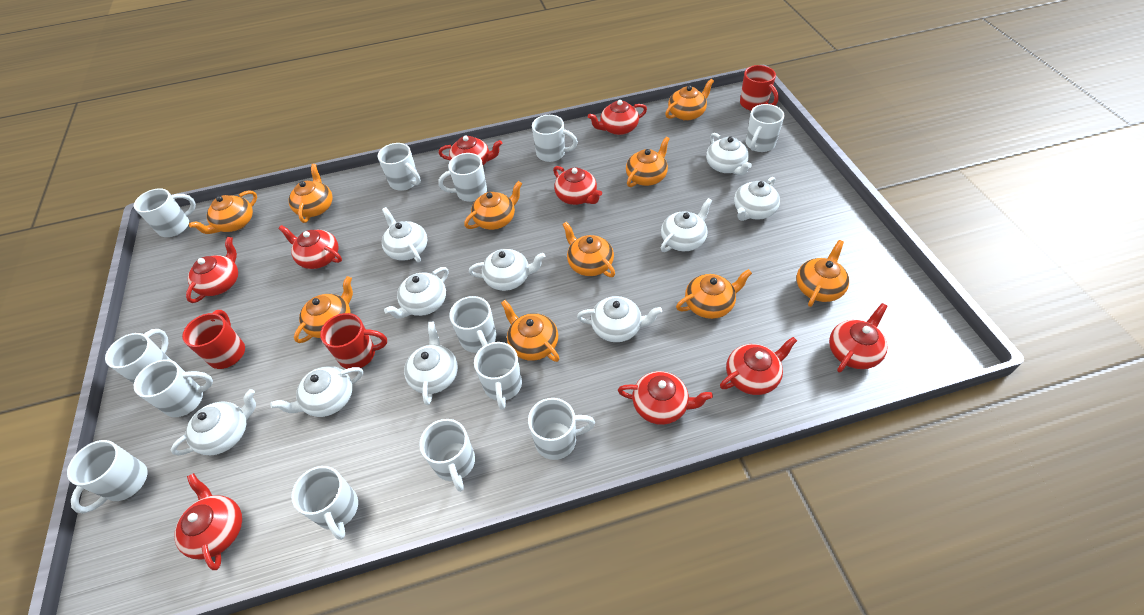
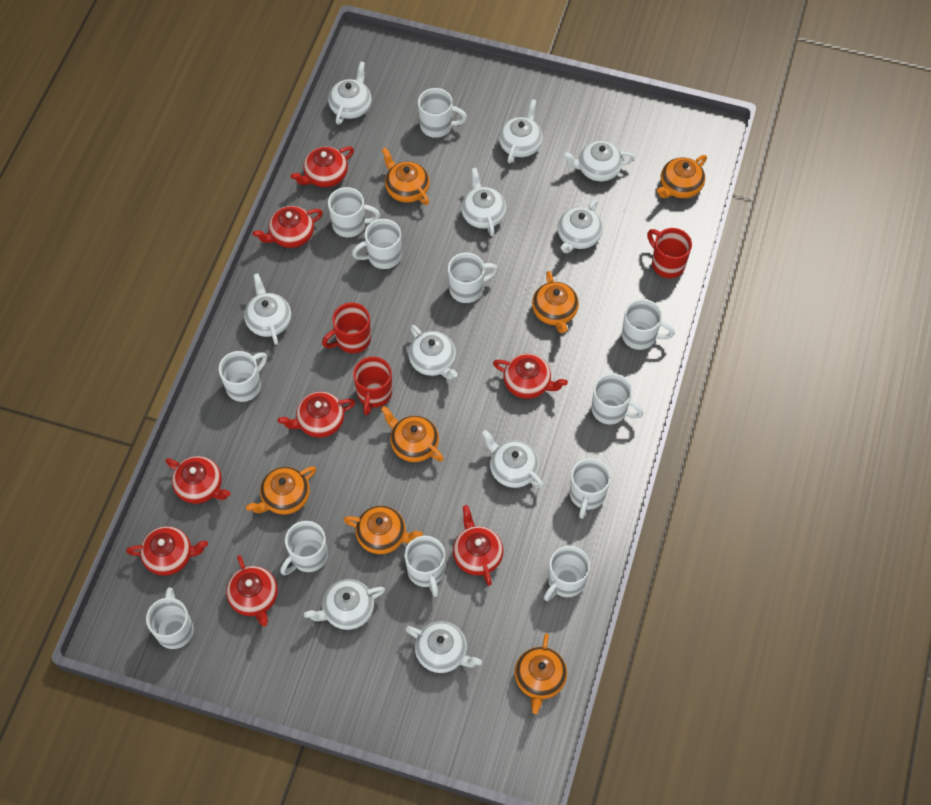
orange teapot: [189,190,257,234] [288,164,333,223] [294,276,353,343] [464,181,522,230] [501,300,559,362] [562,222,615,277] [626,137,670,187] [665,79,714,121] [676,269,752,319] [797,240,849,307] = 10 -> [246,466,316,515] [343,506,423,554] [381,406,444,462] [382,147,430,205] [515,633,567,714] [532,271,579,333] [657,155,707,198] = 7
red teapot: [174,473,242,570] [186,236,238,303] [278,225,342,269] [439,135,502,165] [553,166,602,205] [588,100,647,135] [618,371,713,425] [720,337,797,395] [829,303,888,373] = 9 -> [126,526,208,576] [166,456,231,504] [226,555,278,627] [253,206,323,248] [278,392,356,438] [291,146,354,187] [453,505,503,586] [493,354,568,399] = 8
white mug: [67,440,148,513] [105,329,171,384] [134,188,196,237] [134,359,213,417] [291,466,358,540] [378,143,421,191] [419,419,475,492] [438,153,487,202] [449,296,496,353] [474,342,522,410] [528,398,595,460] [532,115,578,162] [746,104,784,152] = 13 -> [146,587,194,649] [219,351,267,402] [280,521,328,575] [328,187,380,237] [352,219,402,269] [404,536,445,597] [418,88,467,138] [448,253,498,303] [544,546,590,601] [570,458,611,519] [592,373,643,425] [622,299,675,350] = 12

